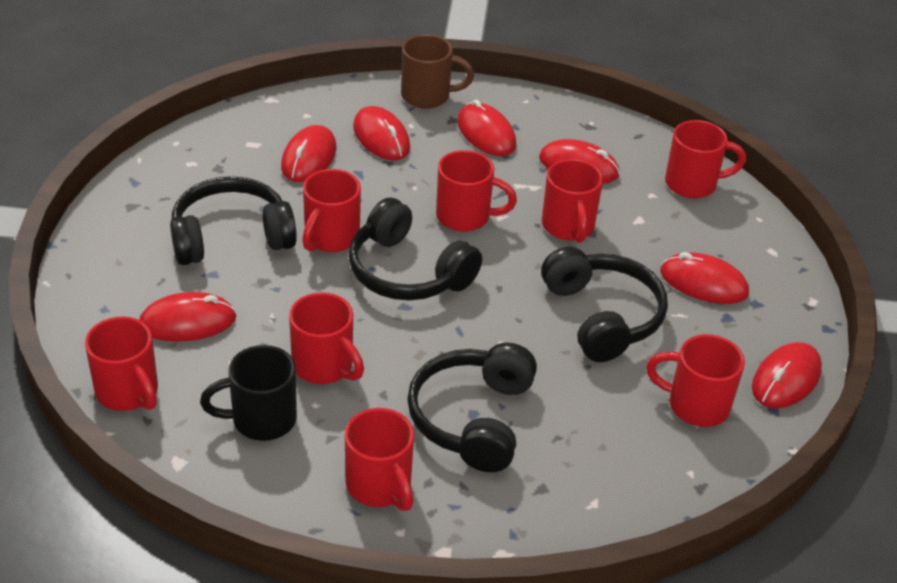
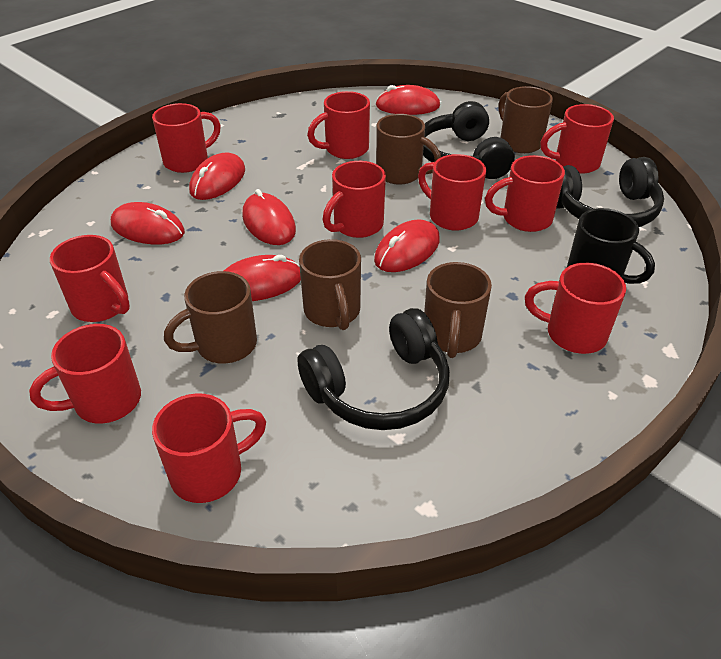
black headphones: [170,176,297,265] [349,197,482,300] [407,343,537,472] [541,247,668,362] = 4 -> [298,308,450,430] [423,101,515,179] [556,157,664,227] = 3
brown mug: [401,35,474,109] = 1 -> [164,271,257,363] [299,239,361,330] [376,114,441,185] [424,262,492,358] [499,86,553,153] = 5
red mouse: [139,292,236,342] [281,125,337,182] [353,106,410,161] [457,100,516,156] [539,139,620,184] [660,252,749,304] [752,342,822,408] = 7 -> [111,202,185,245] [189,152,245,200] [224,255,301,301] [242,189,296,245] [374,219,440,272] [375,85,440,115] = 6
red mug: [85,317,158,411] [289,292,364,384] [302,169,361,252] [345,408,414,511] [436,150,517,232] [542,159,603,243] [646,334,745,427] [665,120,746,199] = 8 -> [29,324,141,424] [50,235,130,322] [152,103,221,173] [152,393,266,503] [307,91,370,159] [322,161,386,238] [418,154,486,231] [485,155,565,232] [525,263,626,354] [540,104,614,174] = 10

